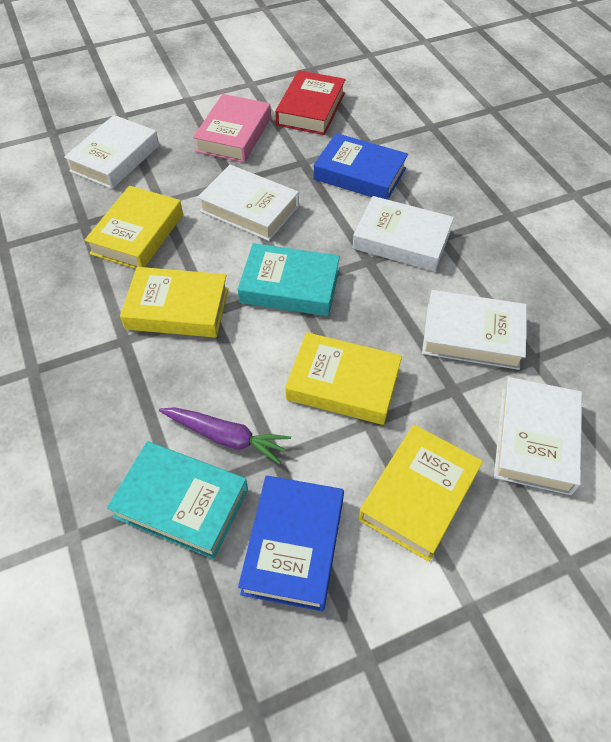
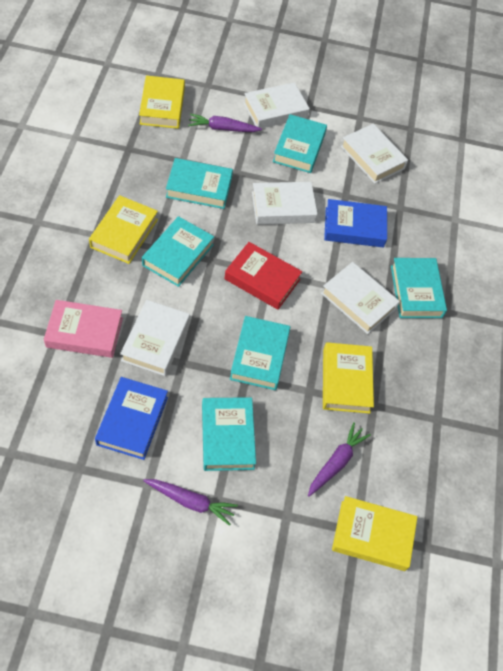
purple carrot: [159,407,291,464] = 1 -> [143,479,238,526] [188,114,262,132] [308,422,371,497] = 3
turquoise book: [107,441,248,559] [238,243,340,316] = 2 -> [142,216,214,287] [166,158,233,209] [202,397,256,471] [230,316,290,390] [273,114,327,173] [391,258,447,318] = 6

